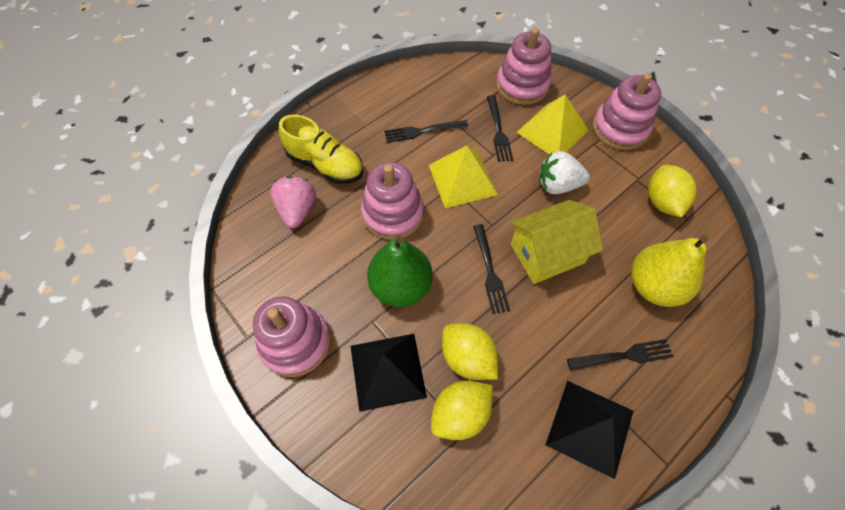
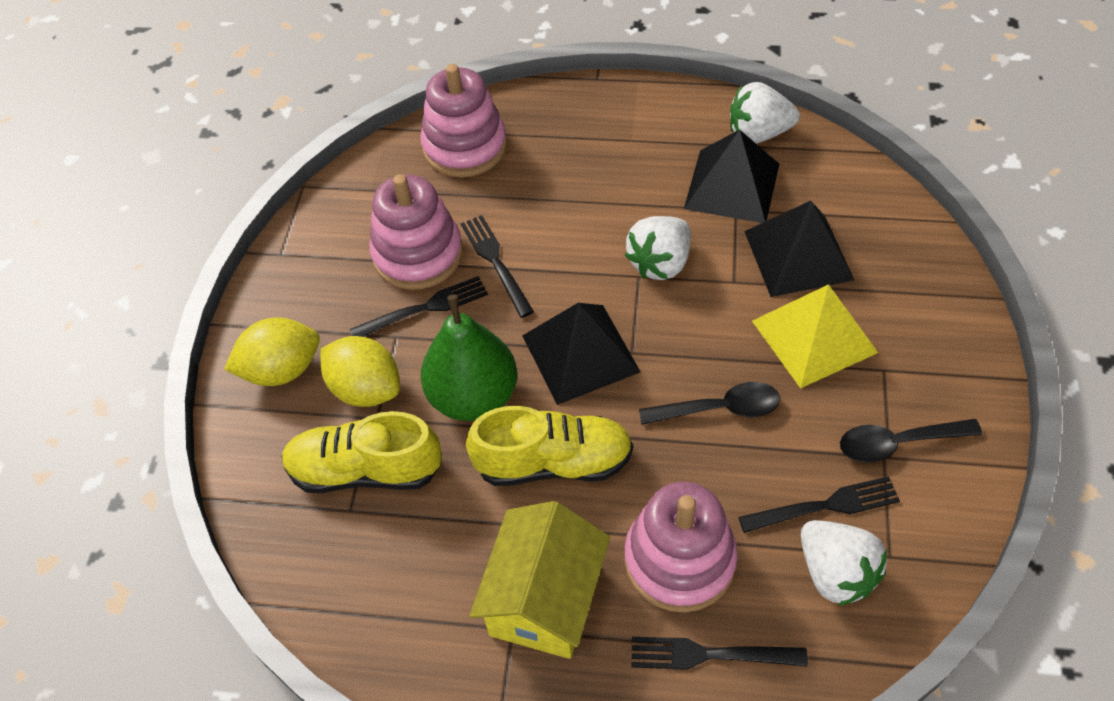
black pyramid: [351,334,427,412] [545,381,633,479] = 2 -> [522,303,640,405] [684,130,779,223] [744,201,854,297] = 3
black spoon: none = 0 -> [639,382,780,425] [840,419,982,463] = 2
pink stacking toy: [253,297,331,377] [361,162,424,240] [496,28,551,105] [593,73,661,150] = 4 -> [369,174,463,290] [420,64,507,177] [624,482,738,613] = 3
pink strawberry: [270,176,316,228] = 1 -> none = 0
white strawberry: [539,151,590,194] = 1 -> [625,216,691,280] [730,82,800,143] [801,520,887,606] = 3
yellow lemon: [431,381,493,440] [442,323,498,380] [648,165,697,217] = 3 -> [224,318,320,386] [320,336,400,407] = 2
yellow pear: [631,235,708,307] = 1 -> none = 0
yellow pyramid: [429,146,498,208] [516,94,589,154] = 2 -> [752,284,878,388] = 1
yellow shoe: [279,114,363,184] = 1 -> [282,411,442,493] [466,406,633,486] = 2

